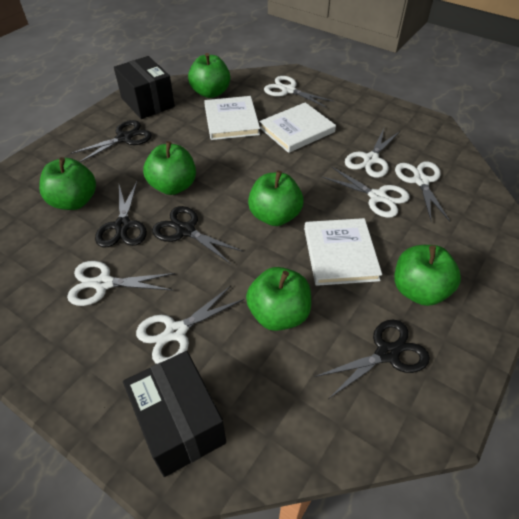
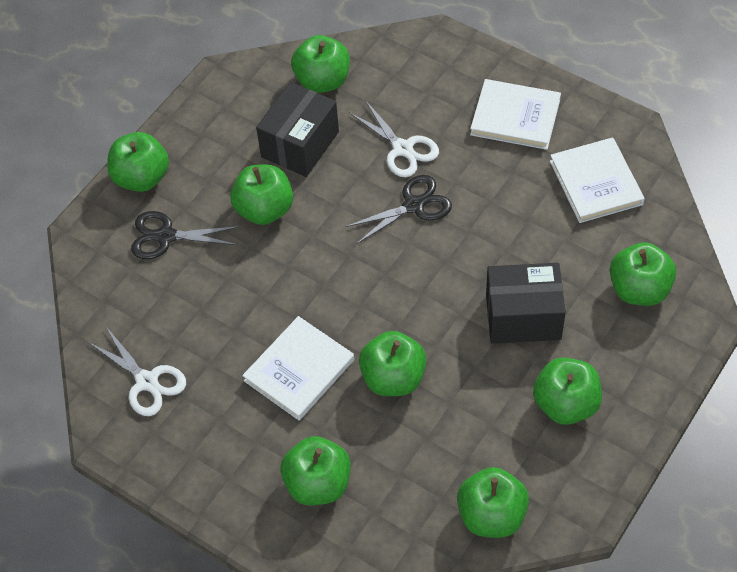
black scissors: [70,120,152,162] [95,182,147,247] [152,206,243,264] [315,320,430,398] = 4 -> [131,211,240,259] [345,175,452,244] = 2
green apple: [39,157,96,210] [143,141,196,195] [188,53,230,98] [246,267,311,331] [248,171,304,226] [394,245,461,306] = 6 -> [107,132,169,192] [230,164,293,225] [280,436,351,505] [291,35,350,93] [359,331,427,396] [457,467,529,538] [533,357,602,425] [610,242,676,306] = 8
white scissors: [67,261,175,306] [136,286,244,364] [264,76,334,108] [322,166,410,218] [345,128,399,178] [395,161,450,222] = 6 -> [88,328,186,416] [349,100,439,177] = 2

